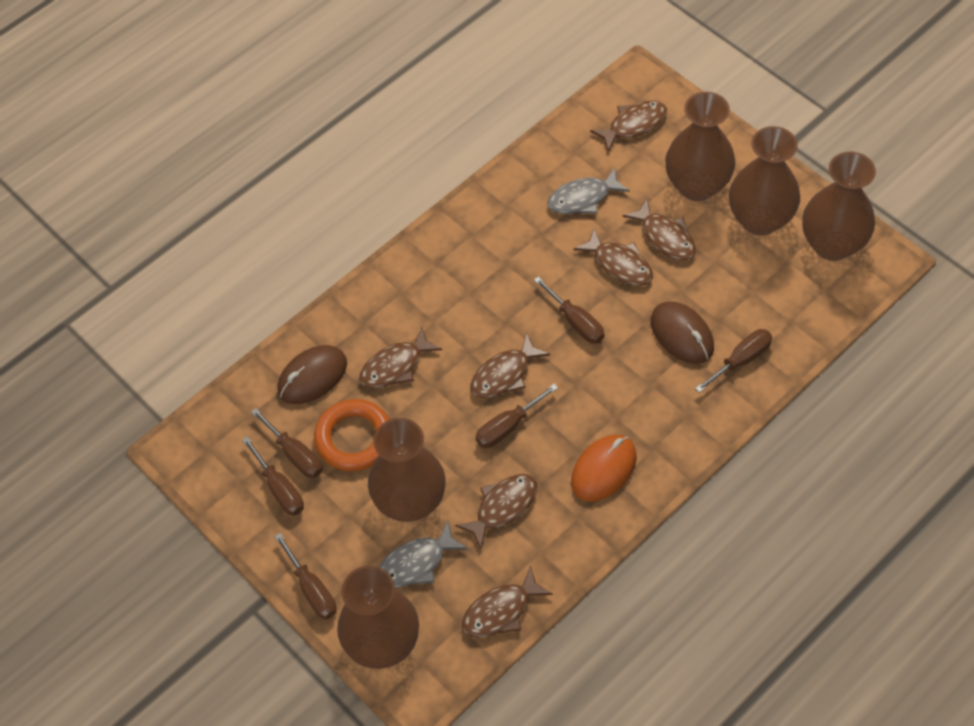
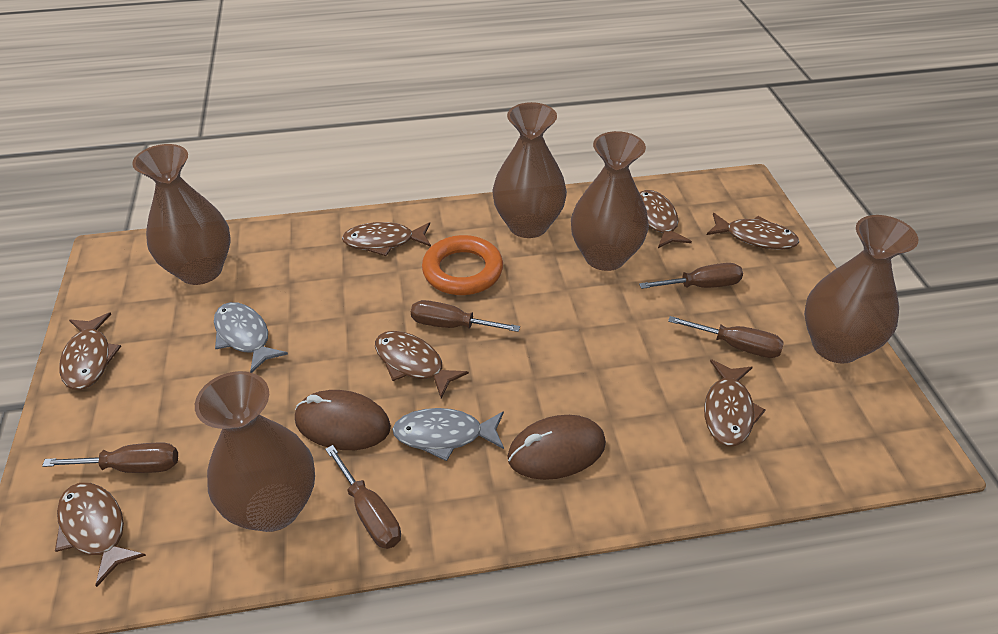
brown screwdriver: [242,436,304,516] [251,408,323,478] [274,533,337,619] [476,384,558,448] [534,276,604,344] [695,329,772,393] = 6 -> [42,443,178,473] [325,445,401,549] [411,300,520,332] [639,263,743,289] [668,316,784,358] = 5
orange mouse: [571,434,637,502] = 1 -> none = 0

